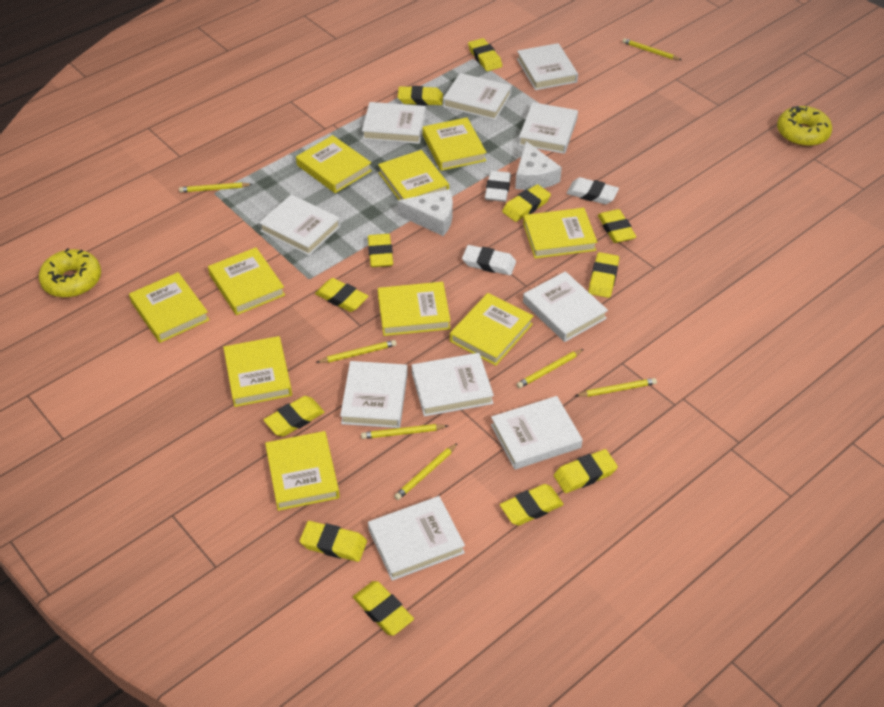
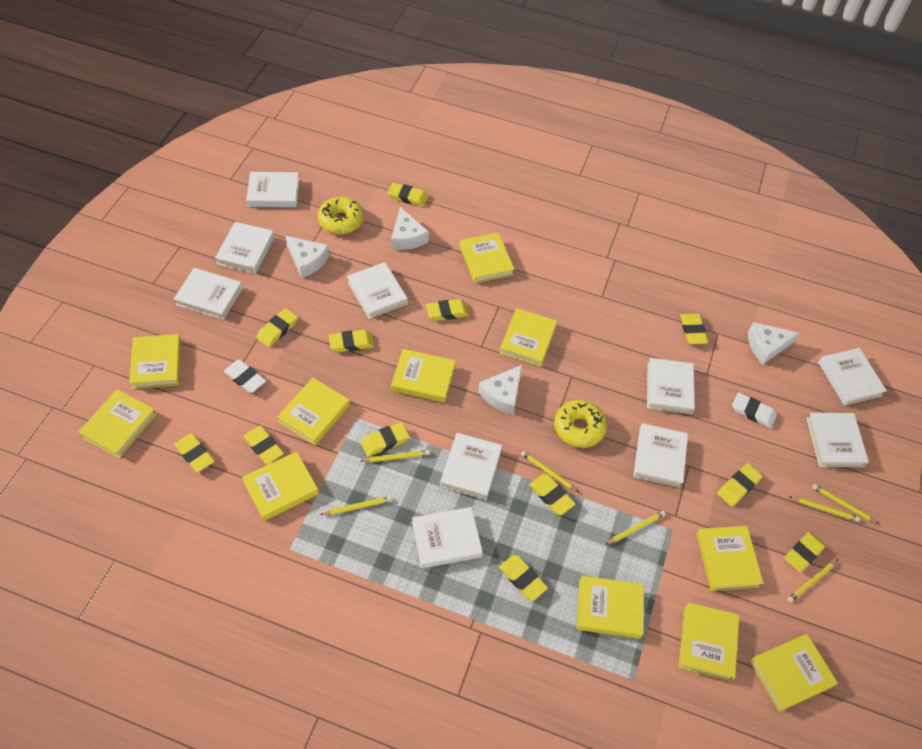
white cheese: [397,189,453,236] [515,141,562,190] = 2 -> [286,236,330,278] [391,207,429,250] [478,365,522,414] [748,322,800,364] = 4
white eraser: [462,245,516,275] [485,171,511,202] [567,177,619,204] = 3 -> [224,360,266,393] [732,392,777,428] = 2
yellow book: [129,272,210,343] [208,248,285,315] [223,336,292,407] [265,431,340,511] [296,135,372,193] [378,150,449,200] [378,282,451,336] [423,117,487,171] [450,293,533,366] [523,208,597,259] = 10 -> [78,389,157,458] [129,334,181,389] [242,451,319,521] [277,378,350,445] [391,349,455,402] [460,233,515,283] [499,308,557,367] [577,576,644,639] [678,602,739,681] [697,526,763,591] [750,634,838,712] = 11

